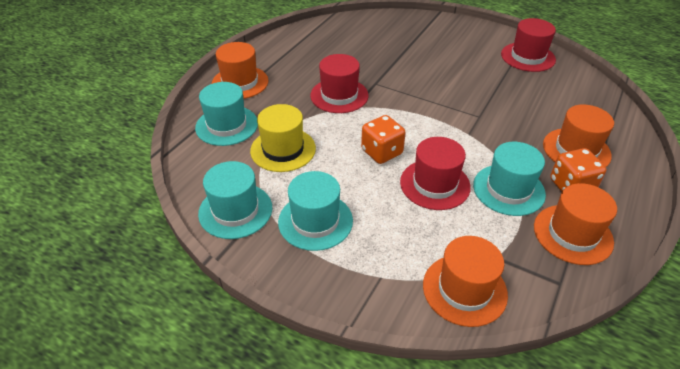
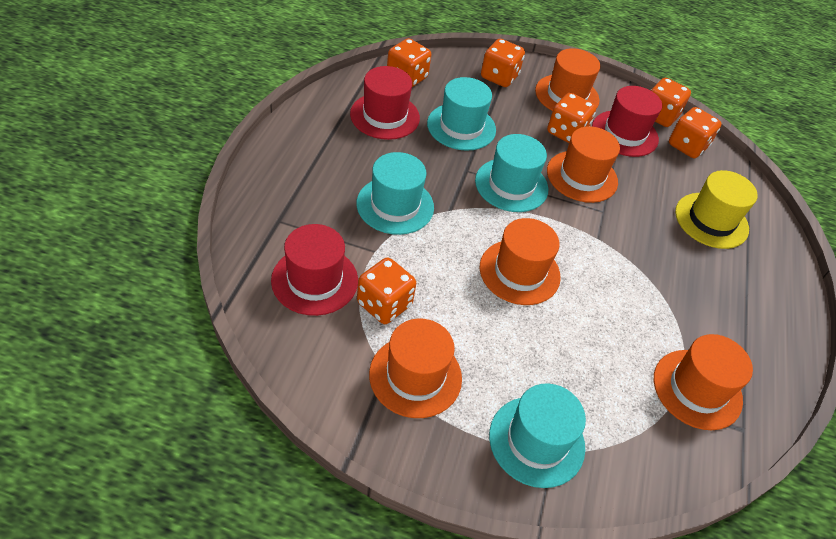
orange dice: [361,115,406,164] [550,148,606,192] = 2 -> [357,257,416,324] [387,38,431,87] [481,39,525,87] [547,93,596,143] [651,77,691,127] [669,107,722,158] = 6
orange hat: [212,42,269,99] [423,236,508,327] [534,183,617,265] [543,105,614,167] = 4 -> [369,319,462,418] [480,218,561,305] [535,48,600,111] [547,126,620,203] [654,334,753,430] = 5

